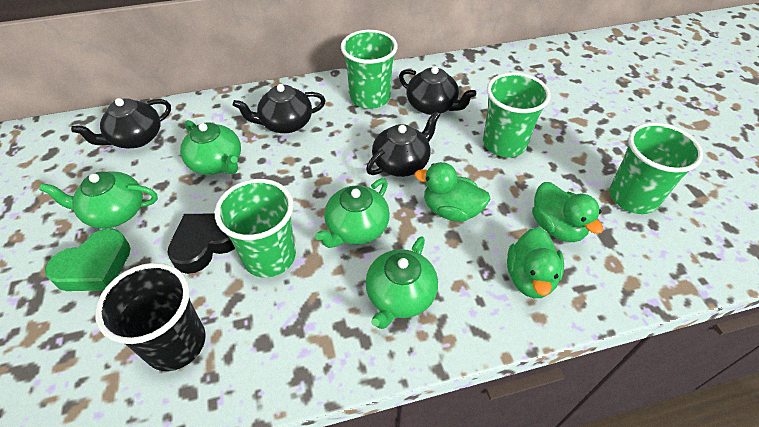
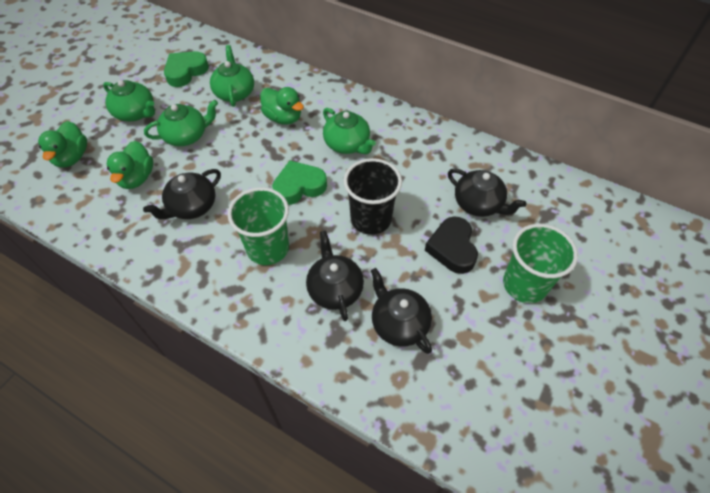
green cup: [215,179,296,277] [341,30,398,109] [483,72,551,157] [609,122,703,214] = 4 -> [228,187,289,265] [503,224,578,303] = 2
green heart: [45,228,131,291] = 1 -> [164,51,209,87] [272,161,327,205] = 2

